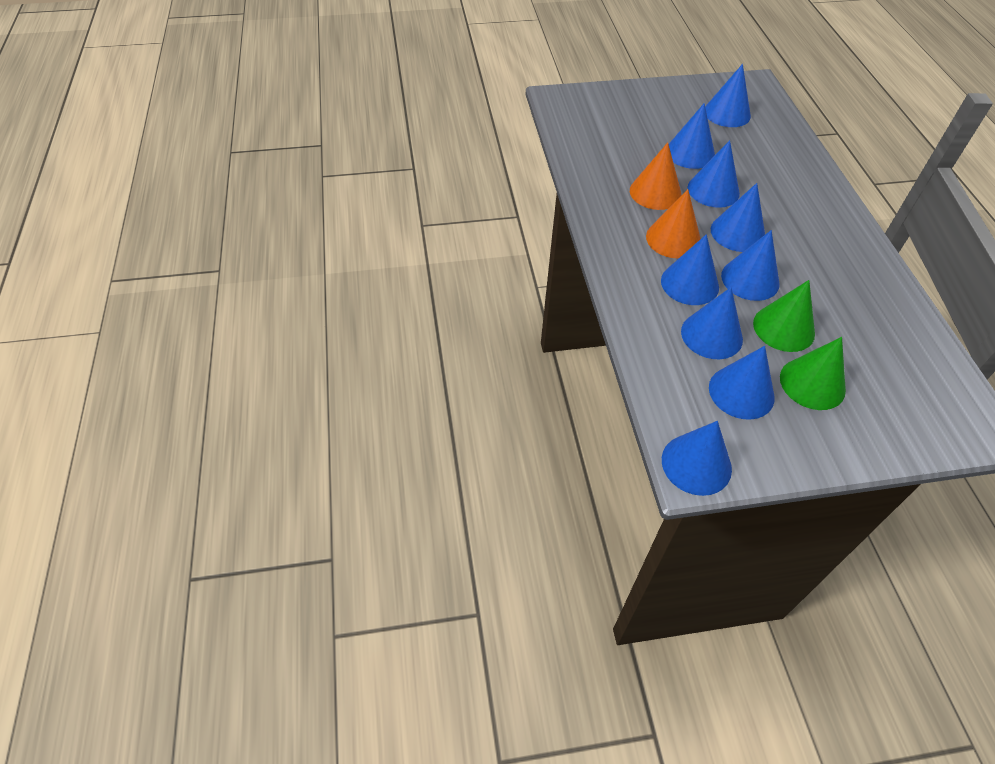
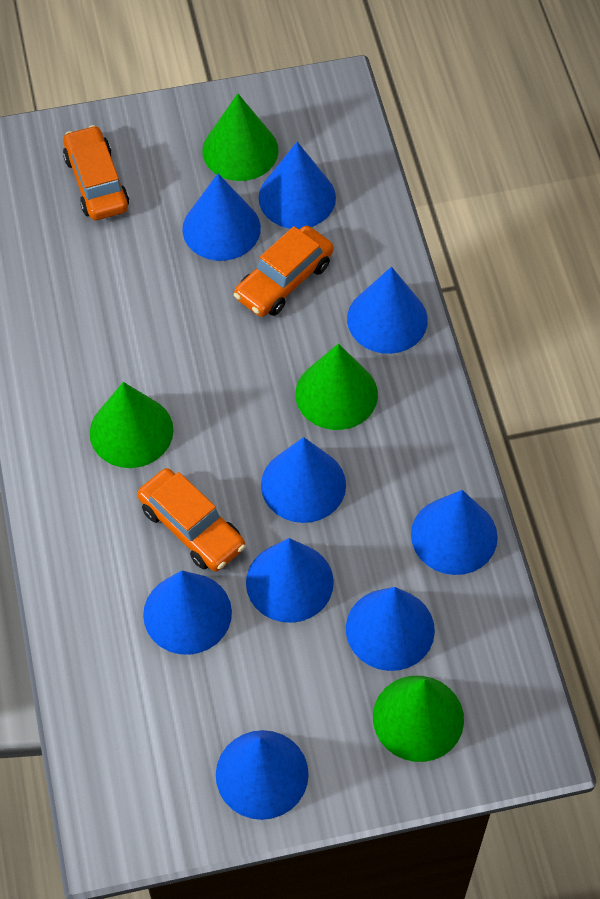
green cone: [753,280,815,352] [780,337,846,410] = 2 -> [90,382,173,468] [202,93,279,181] [295,343,378,430] [373,676,464,762] = 4
orange car: none = 0 -> [63,125,129,220] [137,468,246,572] [234,226,334,317] = 3
orange cone: [630,142,682,210] [646,189,701,259] = 2 -> none = 0

